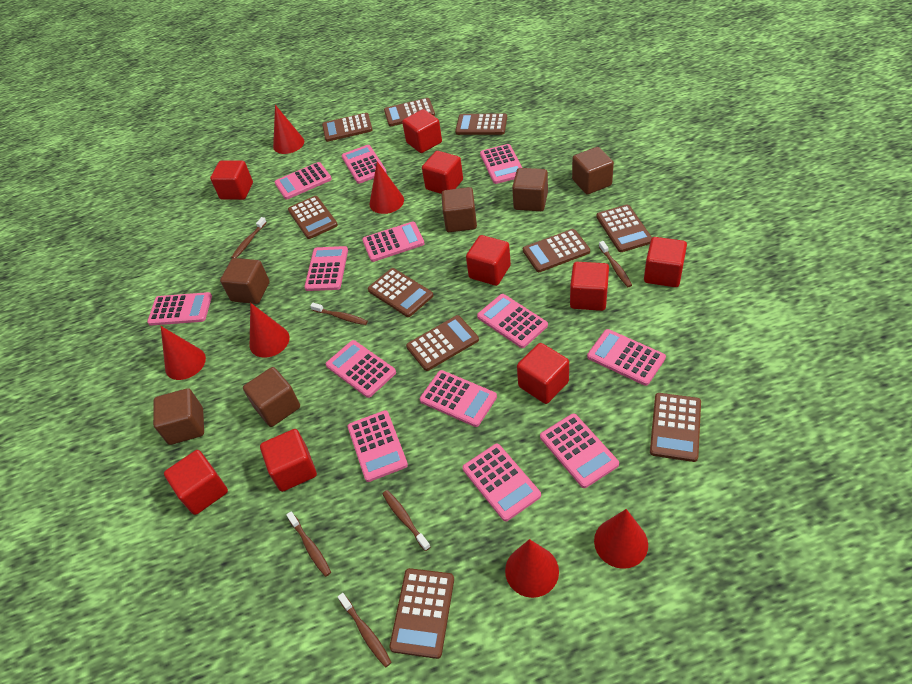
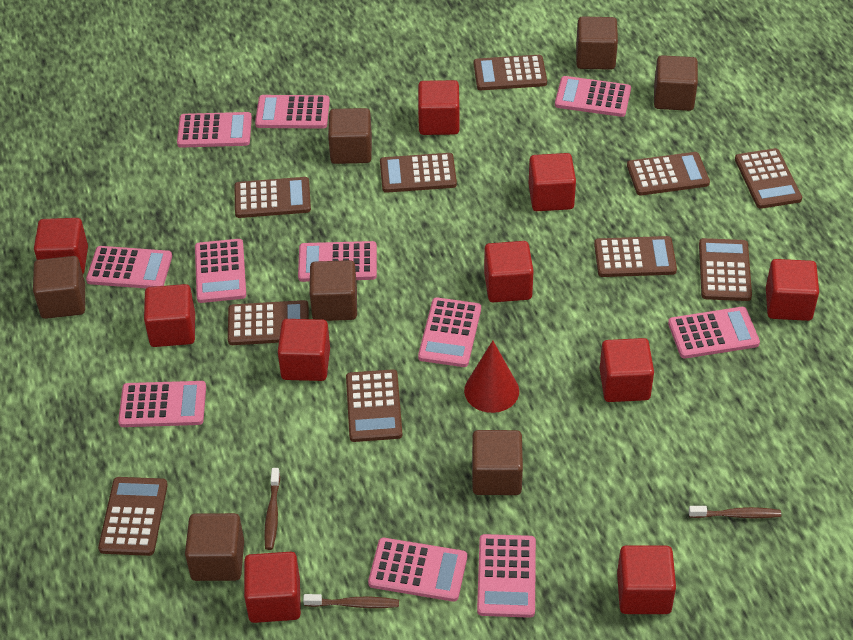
brown cube: [153,388,204,445] [220,258,270,304] [243,367,300,427] [441,187,477,232] [512,168,548,211] [572,147,614,194] = 6 -> [33,256,85,319] [185,513,244,581] [310,260,357,321] [328,108,372,164] [472,430,523,495] [576,16,618,70] [654,55,698,111] = 7
brown toothbrush: [231,217,267,258] [286,511,331,577] [310,303,368,325] [338,593,392,667] [382,490,431,551] [599,241,632,287] = 6 -> [264,468,280,550] [303,594,399,608] [689,506,781,518] = 3
pink calculator: [147,292,212,326] [275,162,332,199] [304,246,348,291] [326,340,396,398] [341,145,387,184] [348,410,408,482] [362,221,425,262] [420,370,497,427] [462,444,541,521] [477,294,548,348] [480,144,522,184] [540,414,619,488] [587,329,666,386] = 13 -> [86,246,172,288] [118,381,206,427] [177,112,252,148] [195,239,246,303] [255,95,330,129] [298,241,377,282] [368,538,467,602] [418,297,481,367] [477,534,536,618] [555,76,631,117] [668,307,760,359] = 11
red cone: [161,326,206,380] [250,303,290,357] [273,105,304,154] [369,161,404,214] [505,539,559,598] [594,509,648,569] = 6 -> [464,341,519,413] = 1
red cube: [164,450,228,515] [210,161,253,200] [260,429,317,492] [402,109,442,153] [422,151,463,194] [466,235,511,286] [517,343,569,404] [570,262,609,311] [644,237,687,287] = 9 -> [34,218,88,274] [144,284,195,347] [244,552,301,623] [278,319,330,381] [418,80,459,135] [484,241,534,302] [528,153,576,211] [600,338,654,402] [617,545,676,614] [766,259,819,321] = 10

